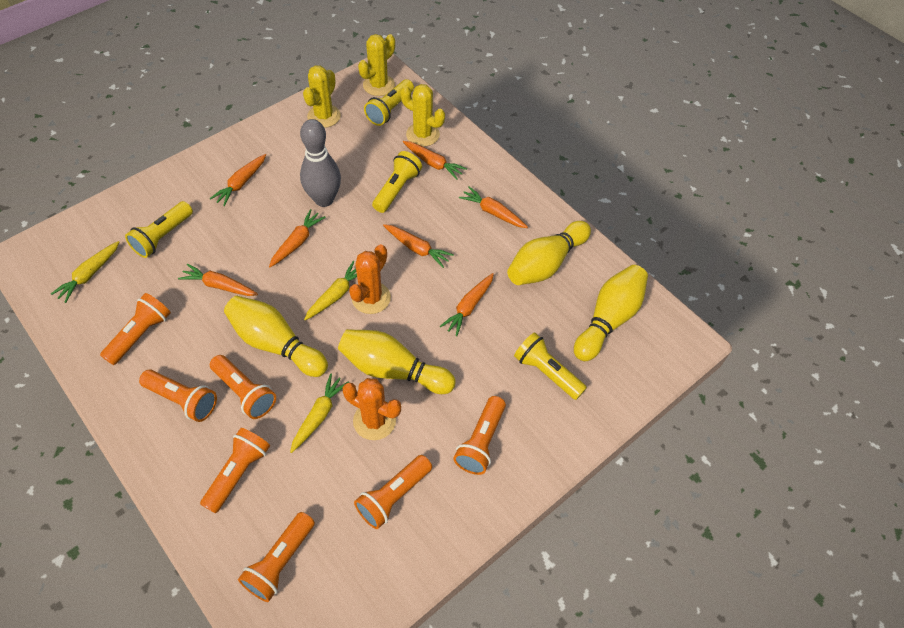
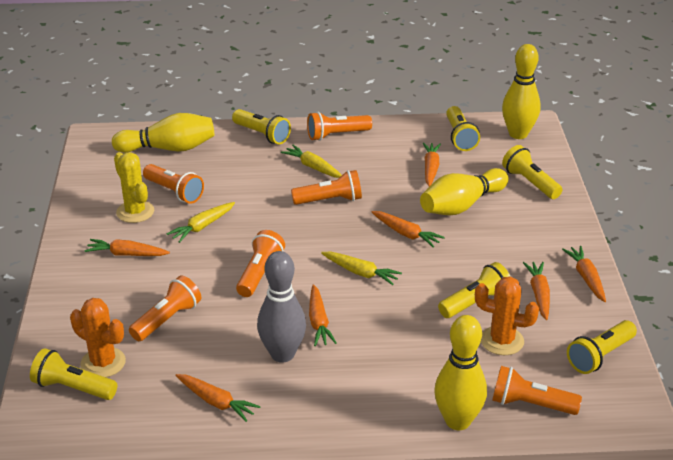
orange flashlight: [100,293,171,365] [139,370,217,422] [200,428,270,513] [210,355,276,419] [238,512,315,602] [354,455,432,529] [453,396,506,475] = 7 -> [129,275,201,341] [143,164,204,204] [236,230,285,297] [291,170,362,205] [307,112,372,141] [492,366,582,415] = 6
yellow cactus: [303,65,341,128] [358,34,395,96] [401,84,445,147] = 3 -> [114,152,154,223] = 1
yellow flashlight: [125,201,193,258] [364,79,414,126] [372,151,422,213] [514,332,587,400] = 4 -> [30,348,117,400] [232,109,291,144] [438,262,511,318] [446,106,480,151] [502,145,562,199] [567,320,637,374] = 6

